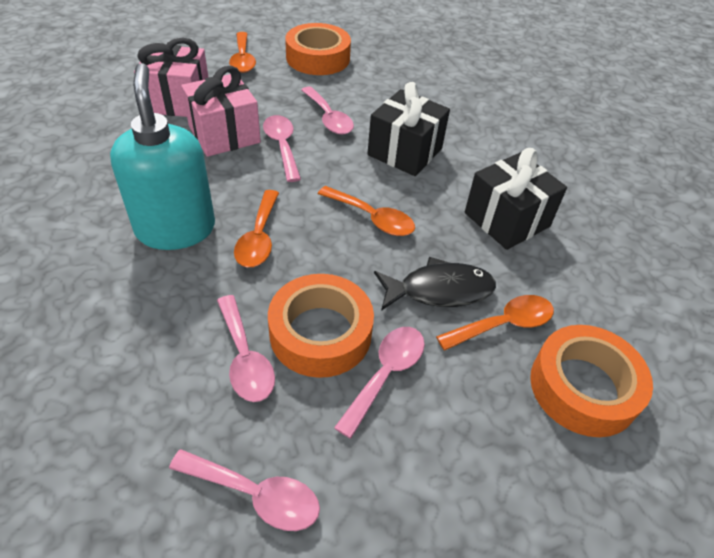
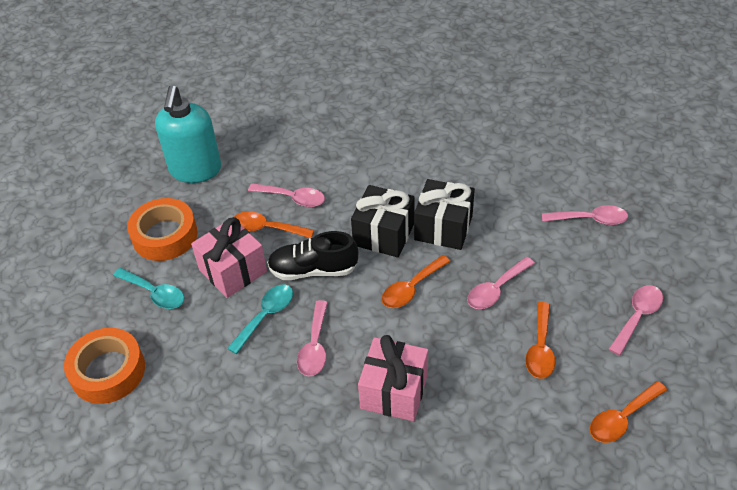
black fish: [374,257,496,311] = 1 -> none = 0
black shoe: none = 0 -> [267,231,358,280] = 1
orange tape: [268,274,374,378] [285,23,351,75] [530,325,653,437] = 3 -> [64,328,145,404] [127,198,197,261] = 2
turquoise spoon: none = 0 -> [113,268,184,309] [227,285,293,354] = 2

